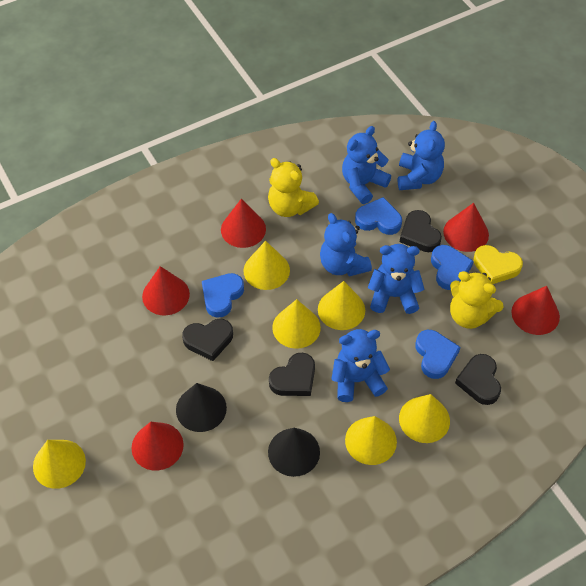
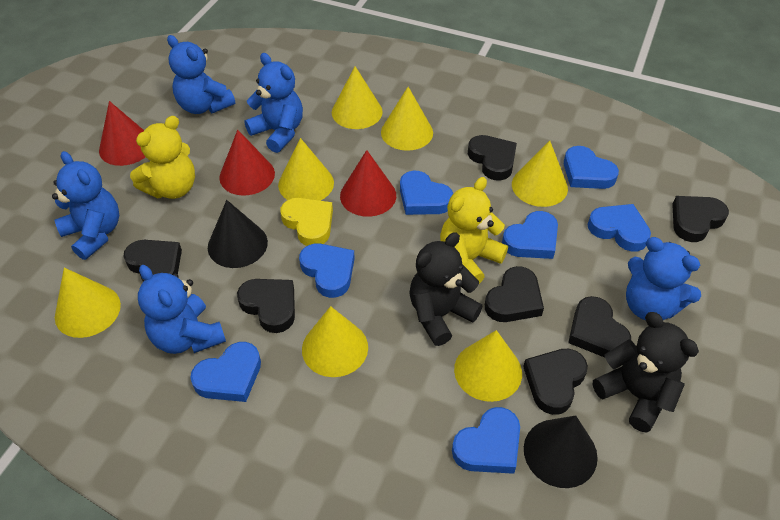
black heart: [182,319,233,361] [269,353,315,396] [400,210,442,252] [455,354,501,405] = 4 -> [123,240,182,282] [237,279,295,333] [468,135,517,181] [485,266,544,322] [523,349,588,415] [568,296,631,358] [672,196,729,242] = 7
black teddy bear: none = 0 -> [409,232,482,346] [593,312,699,433] = 2
blue heart: [202,273,244,317] [355,197,402,235] [416,330,460,379] [431,245,474,290] = 4 -> [191,342,261,402] [299,244,355,298] [400,171,453,215] [452,407,520,474] [502,211,558,259] [564,146,619,189] [588,204,651,251] = 7
red cone: [131,422,184,471] [142,266,190,315] [221,199,266,248] [443,203,489,252] [512,286,560,335] = 5 -> [99,101,145,166] [219,130,275,195] [340,150,396,217] = 3
yellow cone: [33,440,86,489] [244,241,290,290] [272,299,321,349] [318,281,365,330] [345,416,397,465] [399,394,450,443] = 6 -> [55,268,121,338] [278,138,334,201] [302,306,368,377] [332,66,383,129] [381,87,433,151] [454,330,522,402] [512,141,568,207] = 7

